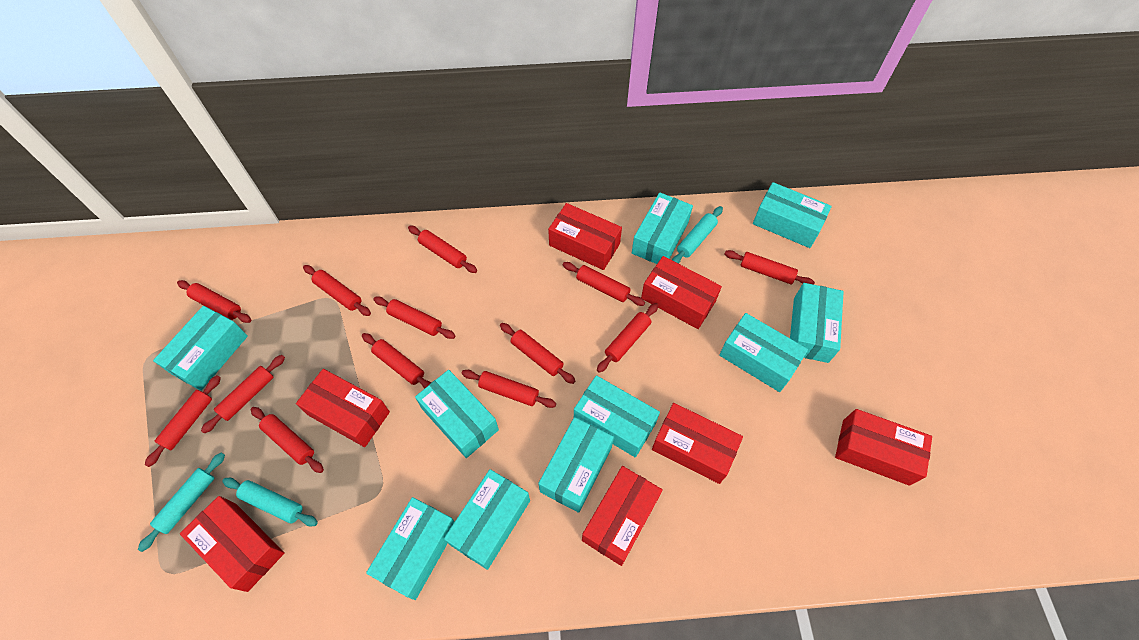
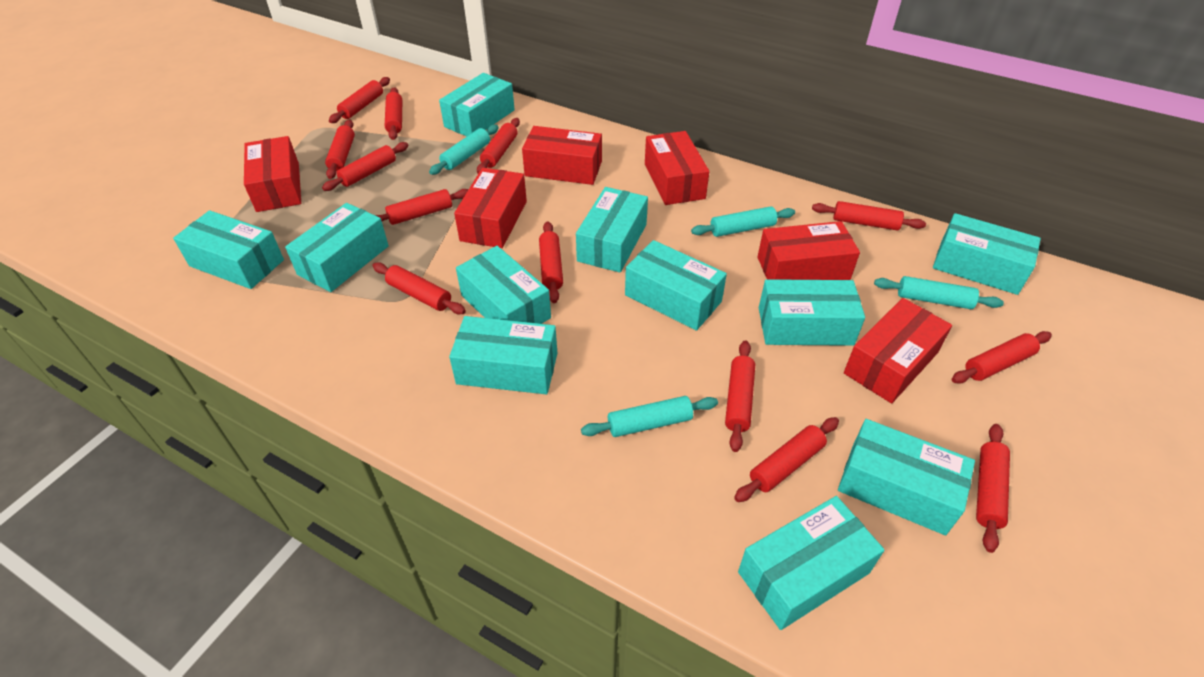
red box: [180,496,284,592] [296,369,390,447] [548,203,622,270] [582,466,663,566] [641,256,722,329] [652,403,743,484] [835,409,932,486] = 7 -> [244,136,301,212] [454,168,527,248] [522,126,602,185] [645,131,710,205] [758,221,860,280] [844,298,952,403] = 6
turquoise box: [153,306,248,391] [366,497,455,600] [415,370,499,458] [444,469,530,570] [538,417,614,513] [574,375,660,457] [632,192,693,264] [719,313,808,392] [753,182,832,248] [790,283,844,363] = 10 -> [173,210,284,289] [285,203,389,292] [439,73,515,136] [449,316,557,394] [456,246,551,324] [576,187,648,273] [625,240,727,331] [738,496,885,630] [759,279,865,346] [838,419,975,535] [933,213,1041,295] = 11
turquoise rolling pin: [138,453,225,552] [222,478,318,526] [672,206,723,264] = 3 -> [429,125,499,175] [581,396,718,437] [691,206,795,237] [874,276,1004,309] = 4

